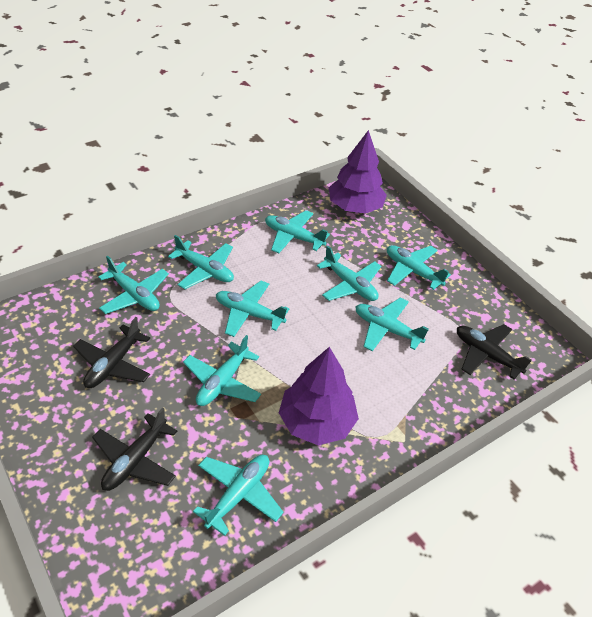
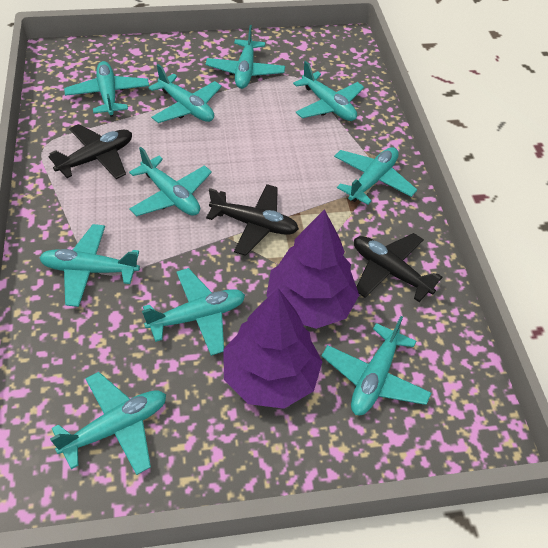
turquoise plane: [98,256,169,314] [168,235,234,289] [183,335,261,406] [193,455,283,536] [216,281,289,337] [265,210,330,253] [317,246,381,301] [355,297,429,351] [387,245,451,290] = 9 -> [39,224,140,307] [50,372,166,475] [64,61,149,117] [129,147,212,216] [142,268,245,356] [148,64,222,123] [205,25,285,89] [293,61,364,121] [322,316,431,416] [334,147,417,205] = 10

